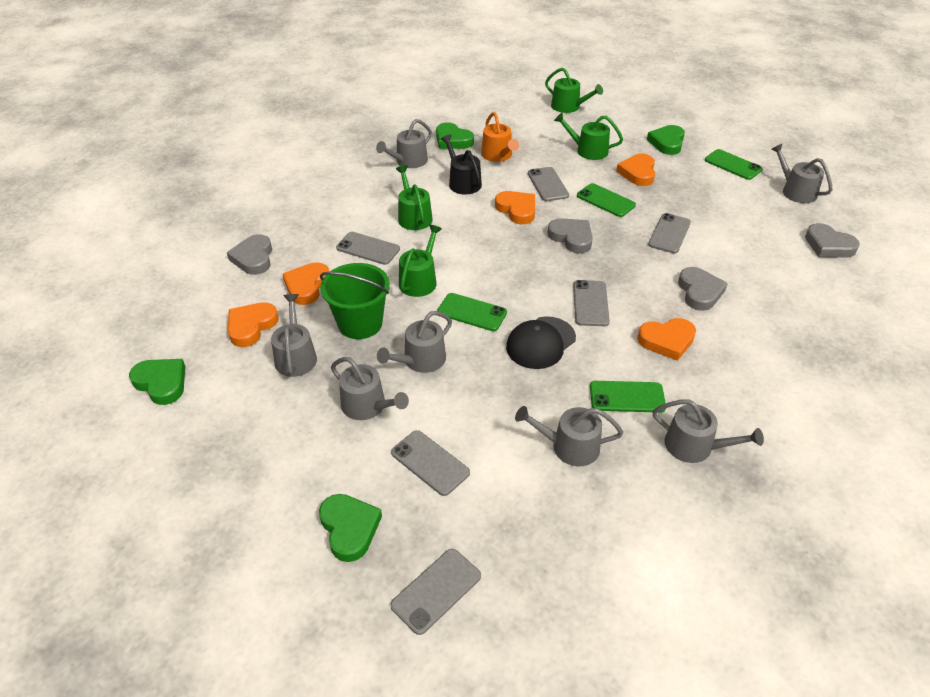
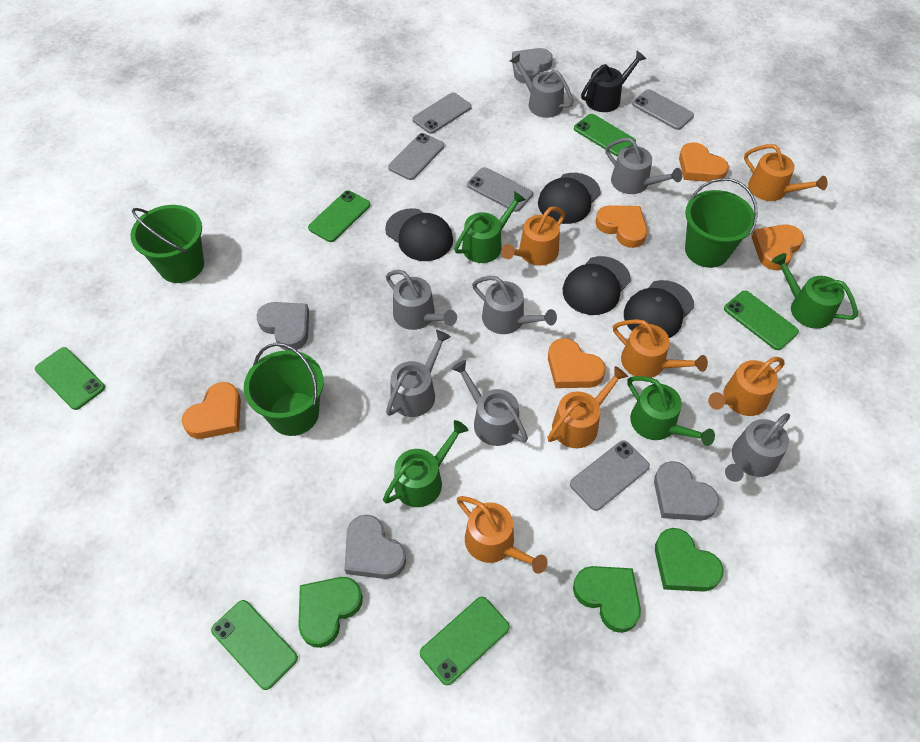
black cap: [506,316,576,369] = 1 -> [385,208,453,261] [538,173,601,224] [563,256,631,315] [624,280,694,338] = 4
green bucket: [320,263,390,339] = 1 -> [130,205,204,283] [244,343,324,436] [685,178,758,268] = 3
green heart: [129,359,185,405] [319,494,382,562] [436,122,474,149] [647,125,685,155] = 4 -> [298,577,363,648] [573,566,641,633] [655,528,724,592] = 3
green phone: [437,293,507,331] [577,183,636,217] [590,381,666,413] [705,149,762,180] = 4 -> [35,347,105,410] [211,600,298,690] [308,190,370,242] [420,597,510,685] [574,114,636,156] [724,291,799,350] = 6
grey phone: [336,232,400,265] [390,549,481,635] [391,430,470,496] [528,167,569,201] [573,280,610,326] [648,213,691,253] = 6 -> [388,133,444,180] [412,93,472,134] [467,167,533,212] [570,440,650,511] [632,89,694,130] = 5
orange watering can: [481,112,519,162] = 1 -> [457,496,548,574] [501,206,565,265] [547,366,628,448] [613,319,708,378] [708,357,785,416] [744,144,828,201] = 6

